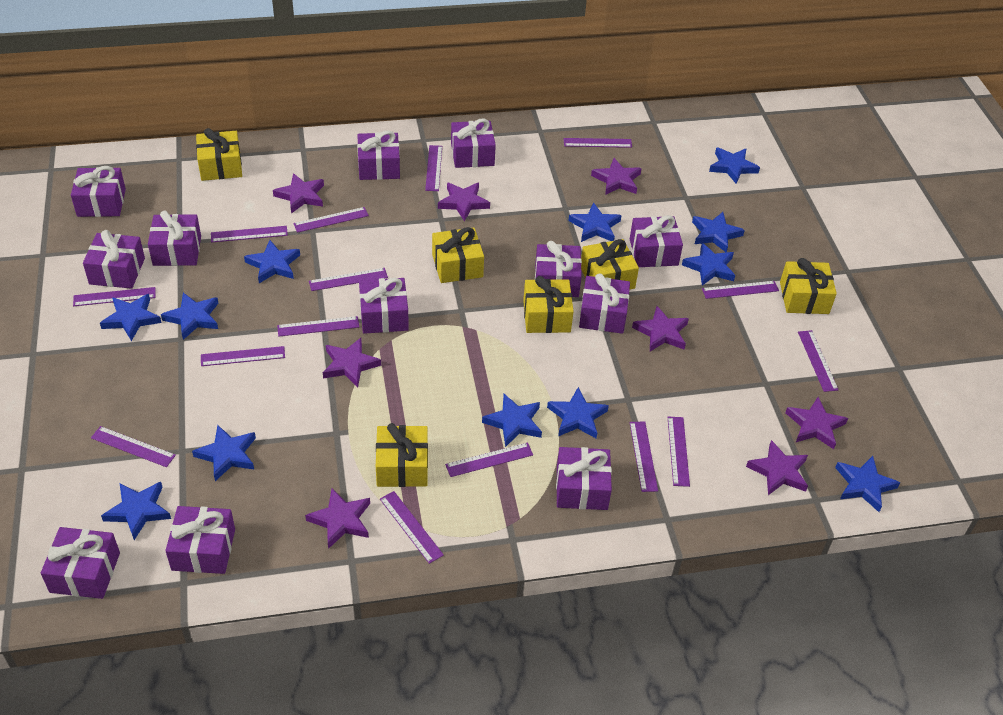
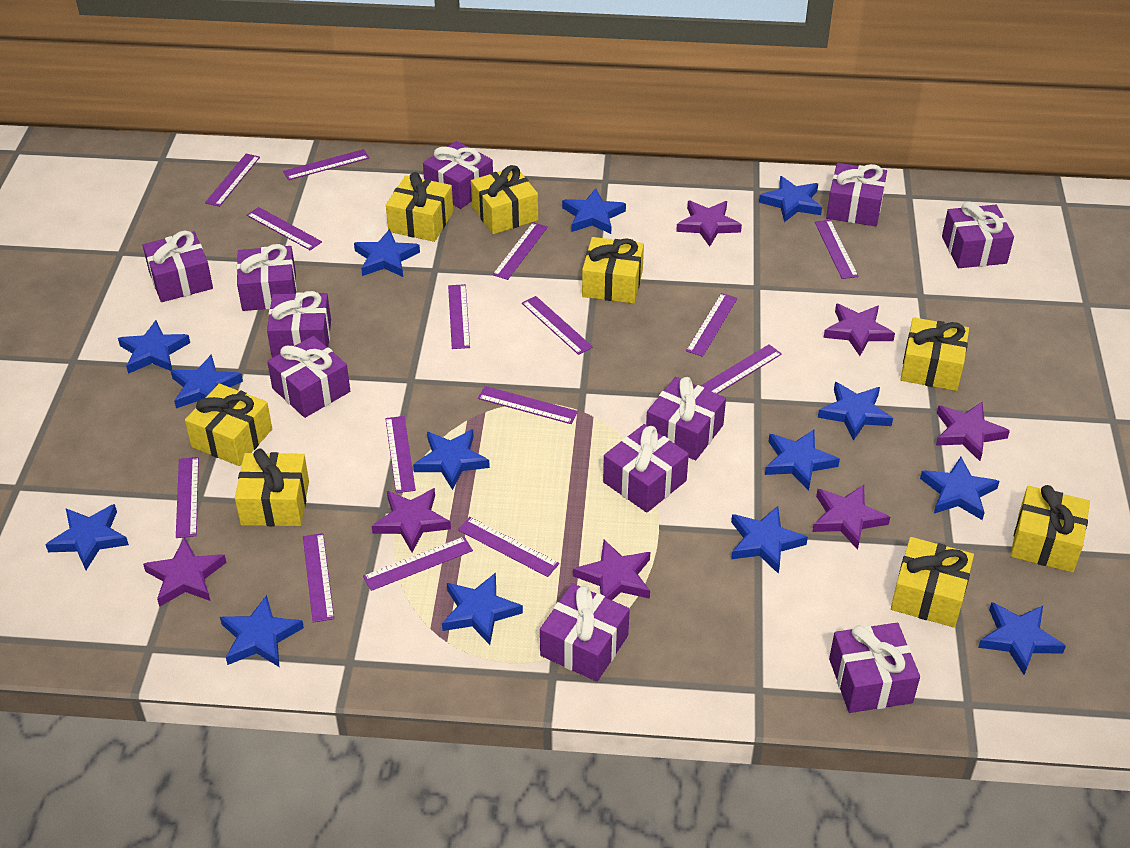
blue star: [100,294,162,341] [101,482,171,540] [161,293,218,340] [192,425,256,481] [244,240,300,283] [482,394,542,447] [547,387,609,439] [569,203,621,242] [682,243,735,286] [692,212,745,252] [709,147,760,184] [835,456,900,512] = 12 -> [45,504,129,570] [118,320,190,374] [171,354,243,408] [220,595,304,667] [354,229,420,277] [413,429,490,490] [442,573,523,645] [562,188,626,234] [731,506,808,574] [759,176,822,222] [765,429,840,491] [818,382,893,441] [920,457,999,520] [978,602,1066,675] = 14
purple gift: [41,527,120,599] [71,166,126,217] [83,230,145,289] [148,210,201,266] [165,506,235,574] [357,131,400,180] [359,278,409,334] [451,119,496,168] [535,241,582,297] [556,447,612,510] [579,273,630,334] [630,215,683,267] = 12 -> [143,231,213,302] [237,244,297,311] [267,291,331,358] [267,336,350,418] [423,141,493,209] [540,583,630,682] [603,424,689,513] [646,377,726,460] [826,163,887,226] [829,623,920,713] [942,202,1014,268] = 11
purple star: [273,173,324,213] [305,488,370,549] [323,338,381,387] [438,182,490,221] [591,158,642,195] [632,306,689,351] [746,440,808,495] [785,397,848,449] = 8 -> [143,537,227,607] [372,488,451,553] [573,539,650,600] [676,201,742,247] [812,485,890,550] [824,304,895,356] [936,402,1010,461] = 7
yellow gift: [196,128,242,181] [376,423,428,487] [432,227,484,283] [523,276,574,333] [581,239,639,290] [780,258,837,314] = 6 -> [185,384,272,466] [235,449,309,526] [386,172,453,242] [471,165,538,234] [582,237,644,304] [891,537,974,627] [901,317,969,391] [1010,485,1090,573] = 8

